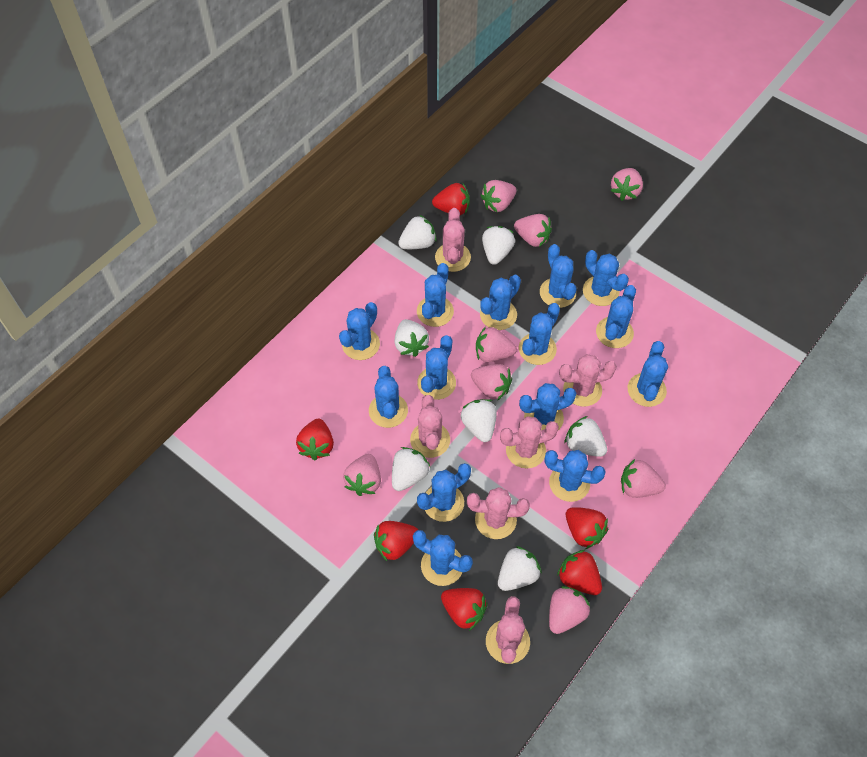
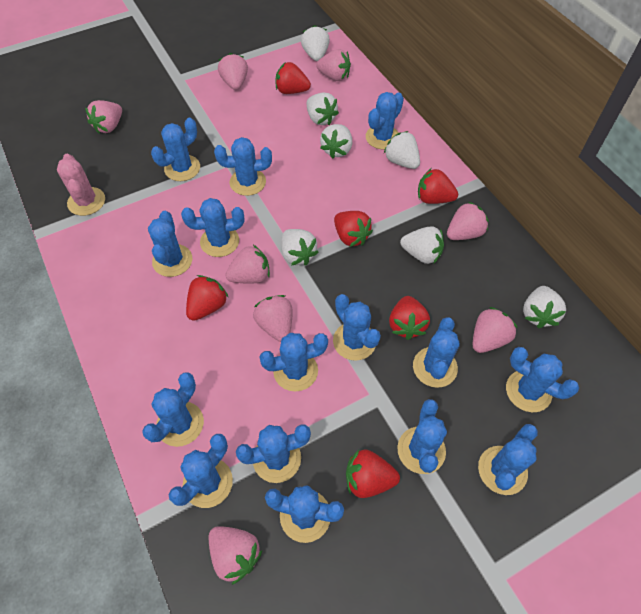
blue cactus: [339,302,380,360] [369,366,408,428] [413,530,473,586] [417,263,454,327] [417,335,456,400] [417,463,471,522] [480,275,521,330] [519,303,560,365] [519,383,577,430] [540,244,577,308] [544,450,606,502] [583,250,629,306] [596,285,636,348] [628,341,668,407] = 14 -> [142,372,204,447] [148,211,192,277] [151,118,200,181] [169,434,233,508] [181,198,244,257] [214,137,272,196] [236,424,311,483] [259,333,328,392] [265,485,344,543] [333,294,381,361] [366,92,404,149] [397,399,447,474] [413,317,460,388] [478,424,538,495] [506,347,579,412] = 15
pink cactus: [410,395,450,458] [435,208,471,272] [467,487,530,539] [486,596,530,664] [500,416,559,469] [559,354,617,407] = 6 -> [57,154,105,216] = 1

